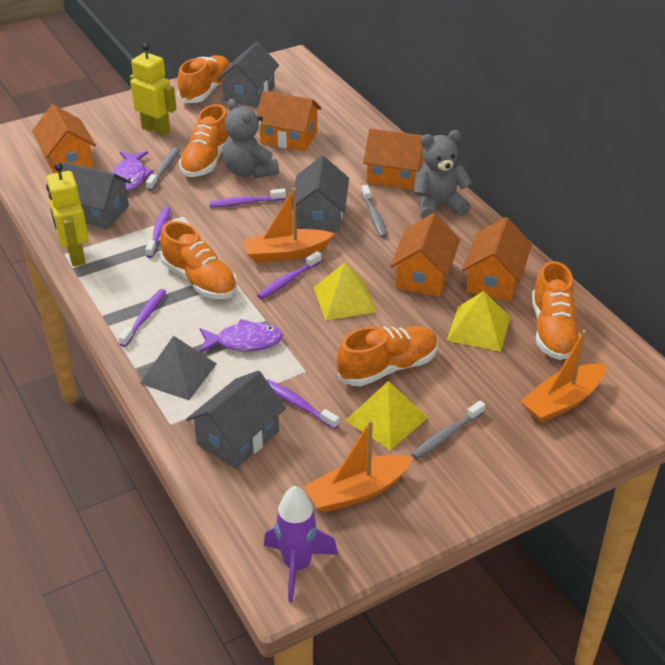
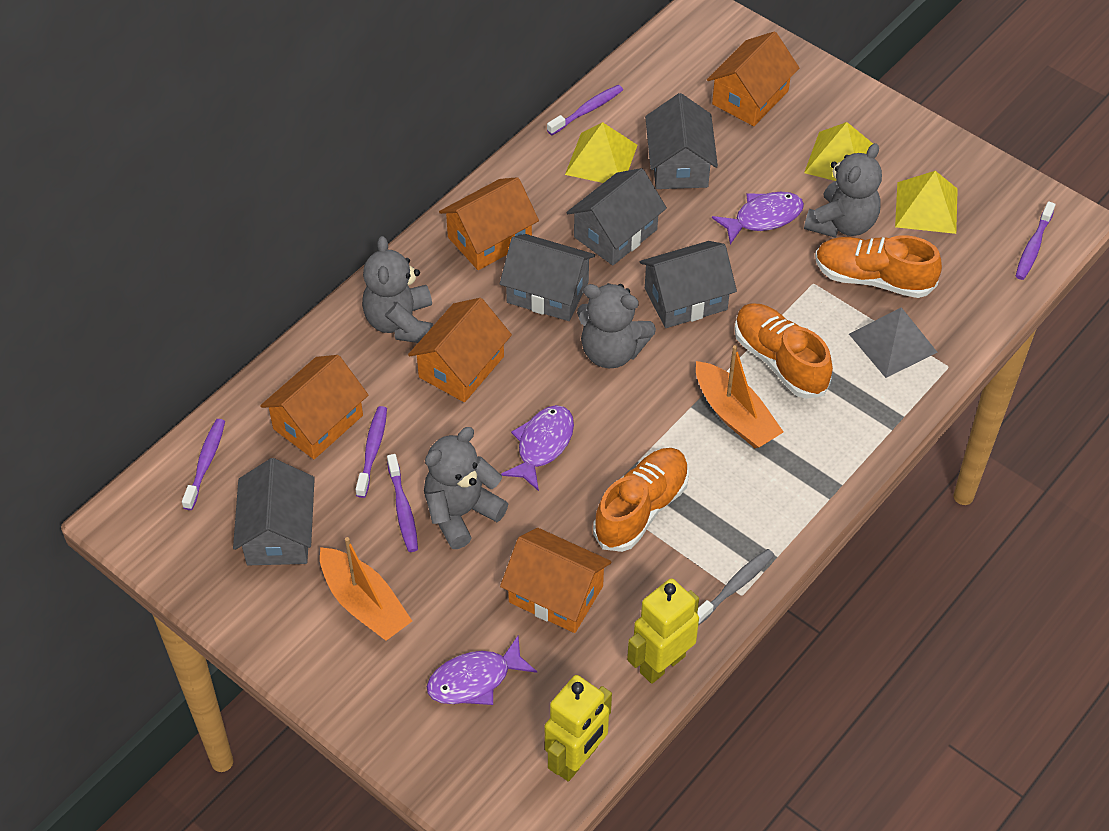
grey house: [61,162,131,229] [186,371,286,469] [217,42,279,107] [292,156,349,232] = 4 -> [233,458,315,565] [500,234,595,321] [566,168,667,265] [640,241,737,328] [645,93,718,189] = 5
grey teddy bear: [223,99,279,178] [414,130,472,219] = 2 -> [362,236,433,343] [424,427,508,549] [577,283,656,368] [804,143,882,238] = 4
grey toothbrush: [146,147,180,191] [361,185,387,238] [411,401,485,460] = 3 -> [697,549,774,625] = 1
orange boat: [243,188,335,263] [304,420,413,513] [520,330,606,423] = 3 -> [320,537,412,641] [696,345,783,448] = 2
orange shoe: [160,221,237,299] [177,55,230,103] [179,104,229,177] [337,326,438,386] [532,261,580,360] = 5 -> [593,448,689,552] [734,303,833,399] [815,235,942,298] = 3
purple fish: [113,151,154,191] [199,319,283,353] = 2 -> [427,636,537,705] [501,405,574,491] [712,192,804,244] = 3
purple rocket: [264,486,338,603] = 1 -> none = 0

